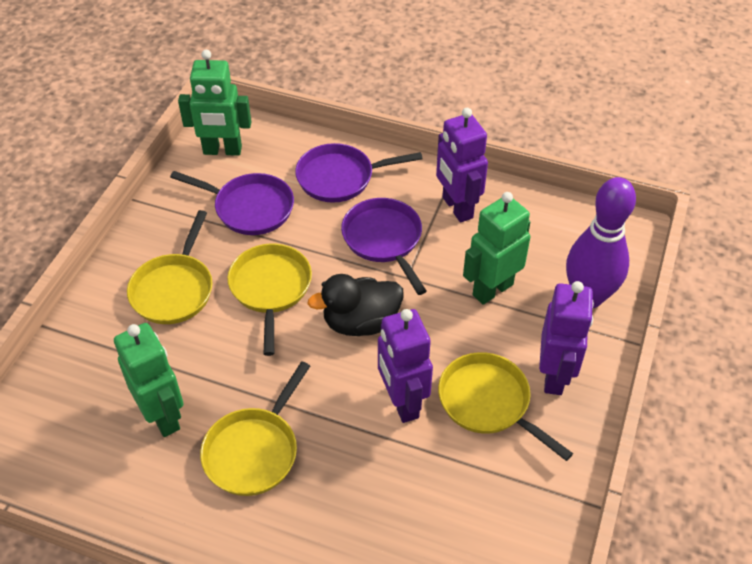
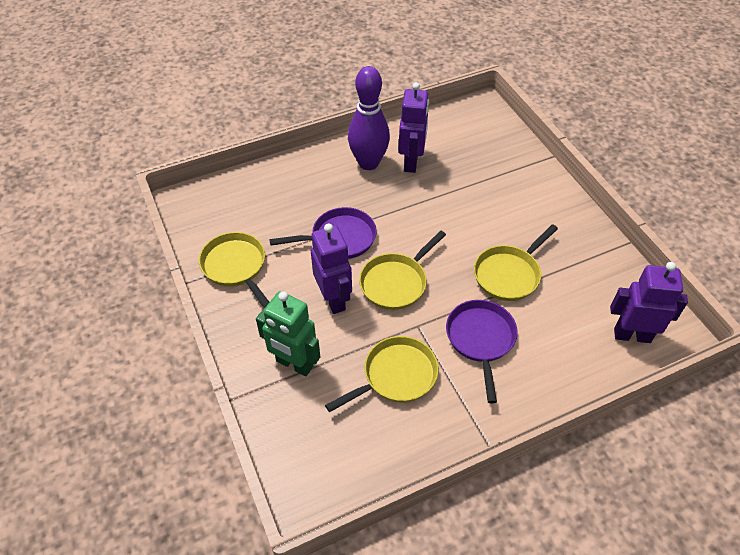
black duck: [308,274,404,336] = 1 -> none = 0
green robot: [114,323,184,437] [178,50,251,156] [463,192,530,305] = 3 -> [256,291,320,376] = 1
purple pan: [170,171,294,235] [295,143,423,203] [341,198,427,295] = 3 -> [269,207,377,259] [446,300,518,403] = 2

